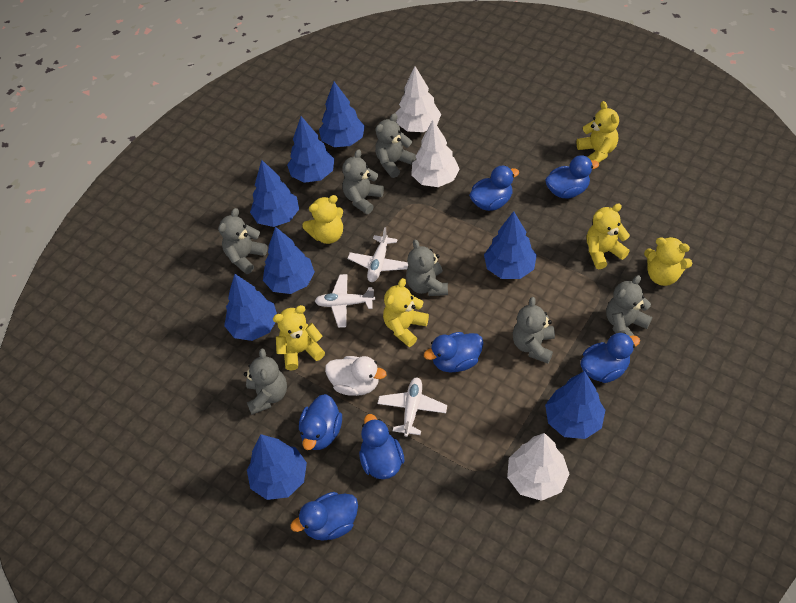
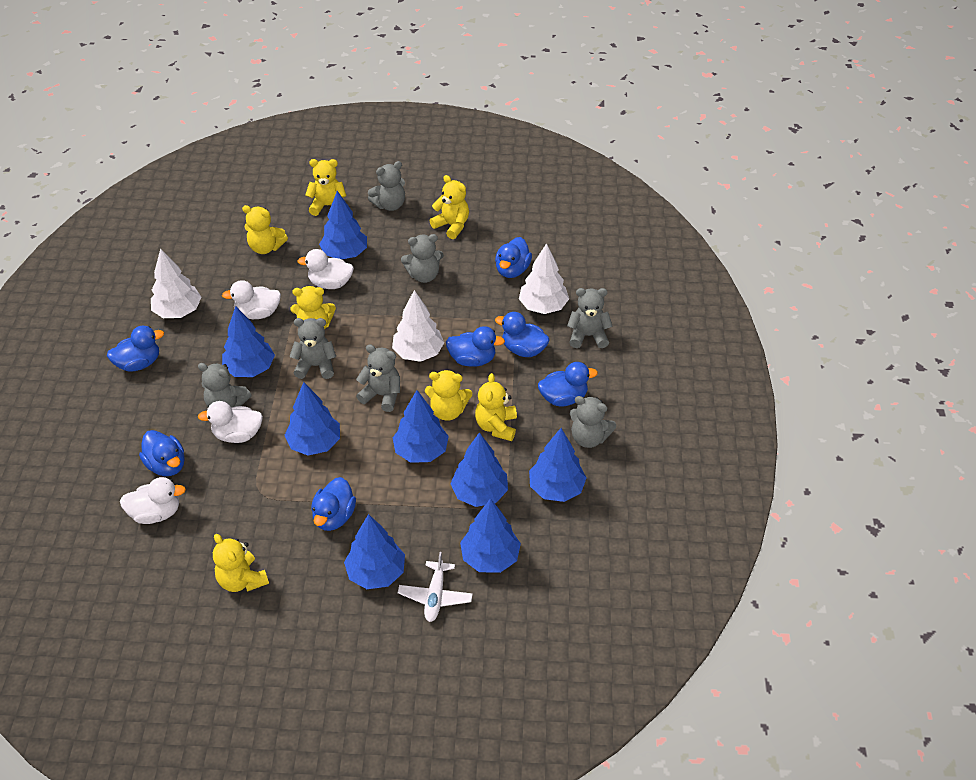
white duck: [325,356,386,396] = 1 -> [120,477,186,524] [198,401,263,443] [222,280,281,319] [297,249,354,289] = 4
white plane: [315,274,375,328] [348,227,408,282] [377,377,447,437] = 3 -> [398,552,473,622] = 1
yellow teddy bear: [273,305,325,370] [302,195,343,244] [383,278,429,347] [576,101,619,163] [587,203,630,269] [644,237,692,286] = 6 -> [213,534,269,592] [242,205,288,254] [291,286,336,329] [305,159,346,216] [425,370,472,421] [430,175,469,239] [475,373,517,441] = 7

